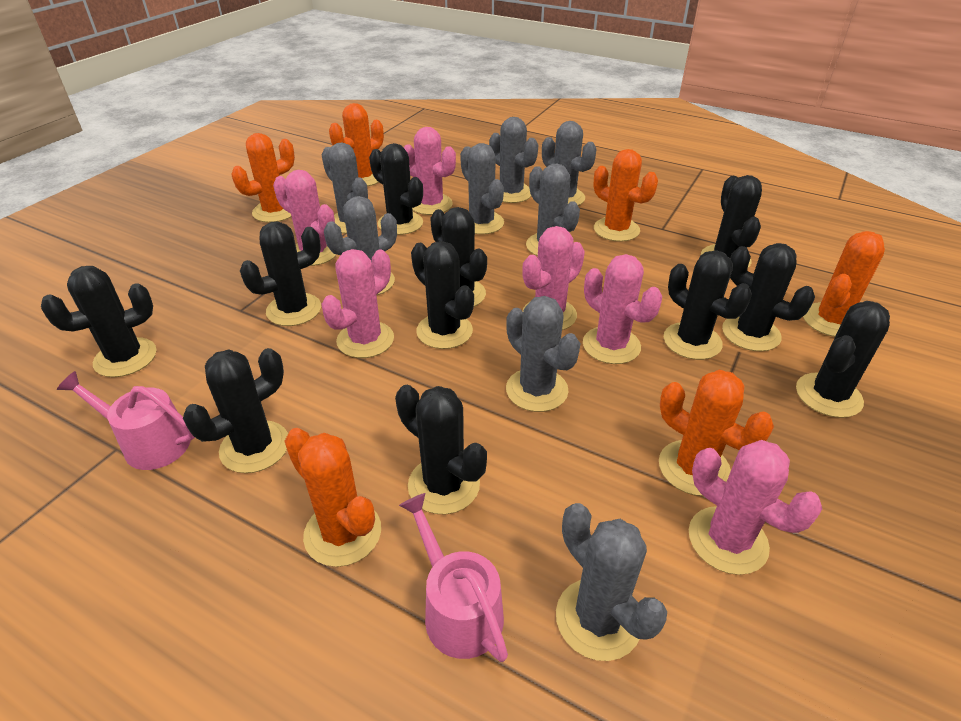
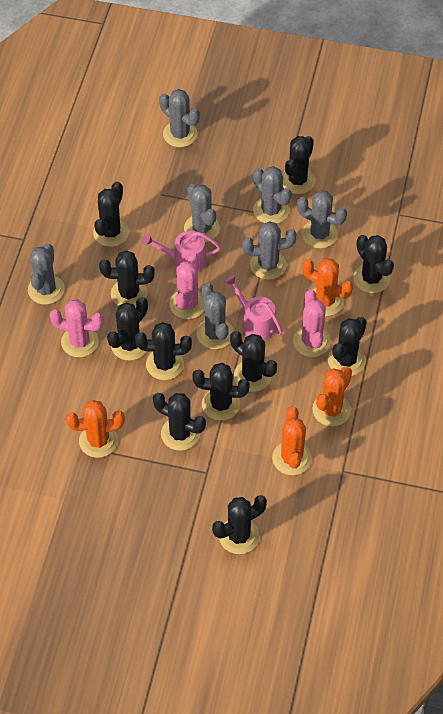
grey cactus: [321,142,368,234] [324,196,397,295] [460,143,504,234] [489,117,538,203] [506,296,581,412] [526,163,580,256] [542,121,597,206] [556,503,667,661] = 8 -> [28,243,65,305] [159,89,200,147] [184,184,220,242] [197,283,234,349] [242,221,297,280] [253,166,292,224] [297,190,347,248] = 7
orange cactus: [231,133,295,223] [284,428,381,567] [329,103,384,186] [593,149,658,242] [659,370,774,496] [803,231,885,337] = 6 -> [66,400,125,458] [272,407,312,475] [302,258,353,316] [312,367,352,426] = 4
pink cactus: [273,170,337,266] [321,249,394,358] [404,127,456,215] [522,226,585,330] [583,254,662,364] [689,440,822,575] = 6 -> [50,299,104,357] [170,253,204,319] [293,290,331,357] = 3

